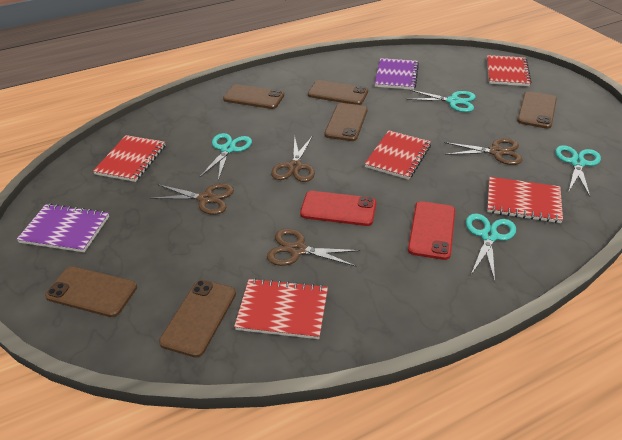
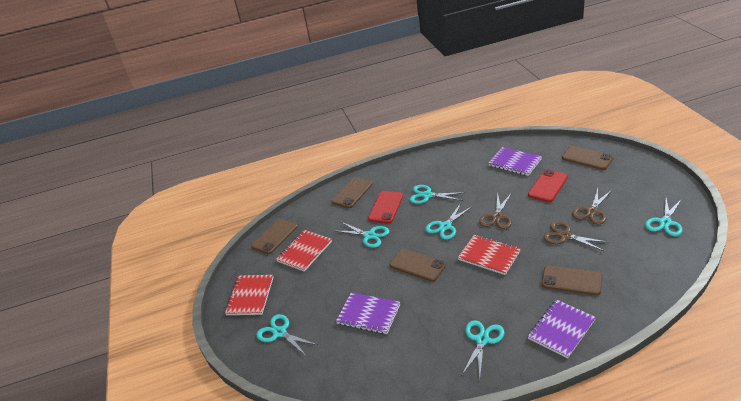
brown phone: [45,266,137,317] [159,280,236,358] [223,84,284,109] [308,80,368,105] [325,103,367,141] [517,91,557,129] = 6 -> [251,218,298,254] [332,177,373,208] [390,249,446,282] [542,265,602,295] [562,146,614,170] = 5
brown scissors: [150,183,234,215] [267,229,361,267] [271,136,315,182] [444,138,523,165] = 4 -> [479,193,512,229] [543,221,608,251] [572,188,612,224] = 3
purple notebook: [16,204,109,252] [375,58,419,90] = 2 -> [336,292,400,334] [488,147,542,176] [528,299,596,359] = 3
red notebook: [93,135,165,182] [234,278,328,339] [364,130,431,180] [487,55,532,86] [487,177,563,223] = 5 -> [225,275,273,315] [276,230,332,272] [458,235,520,275] = 3
turquoise scissors: [200,133,252,181] [407,90,476,112] [466,213,516,281] [555,145,601,197] = 4 -> [256,314,317,356] [336,221,389,248] [410,185,465,204] [425,203,473,240] [462,320,505,377] [645,198,683,236] = 6

